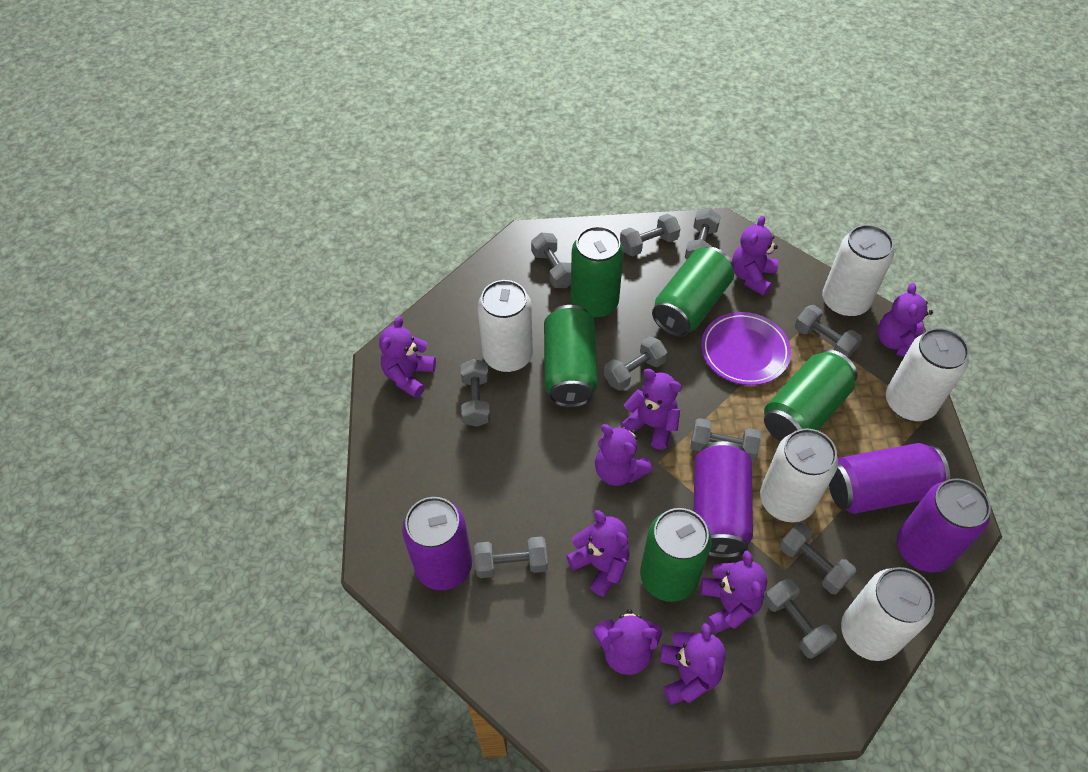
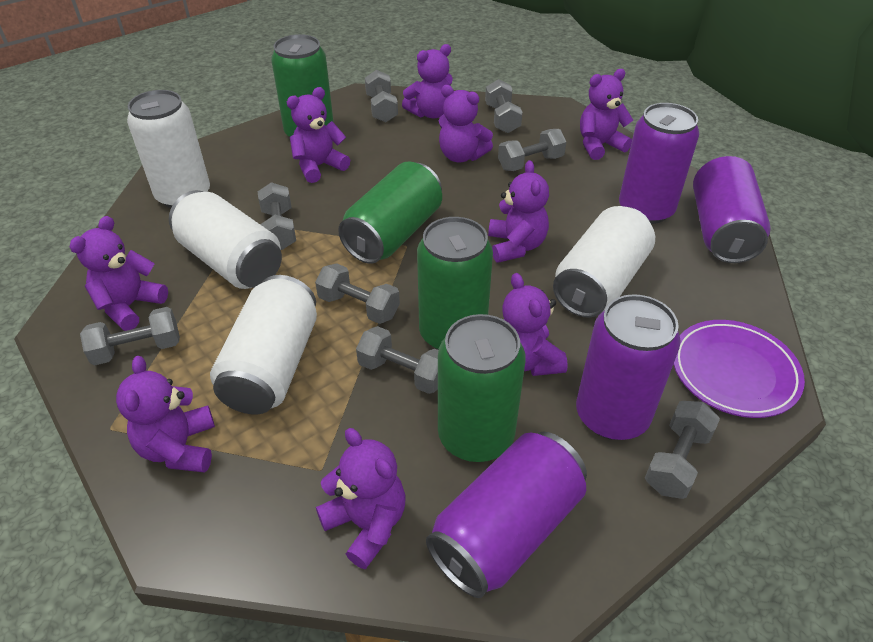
green can: [544,305,598,408] [570,226,624,318] [640,508,712,602] [652,247,734,337] [764,349,858,442] = 5 -> [271,34,334,137] [338,161,442,264] [417,217,493,350] [438,314,525,462] = 4
grey dumbbell: [461,359,490,427] [474,536,548,578] [531,233,571,288] [604,336,667,391] [620,214,680,256] [685,208,721,260] [690,418,761,462] [764,578,837,659] [779,523,856,594] [795,305,862,358] = 10 -> [80,307,180,365] [258,182,296,250] [315,263,400,324] [356,326,438,394] [365,70,398,122] [485,79,522,133] [498,129,566,171] [645,401,720,499] = 8
white can: [477,280,533,372] [760,428,838,522] [822,225,894,317] [841,567,935,661] [886,328,969,421] = 5 -> [127,90,210,208] [169,190,282,289] [210,275,317,414] [553,206,655,318] = 4

